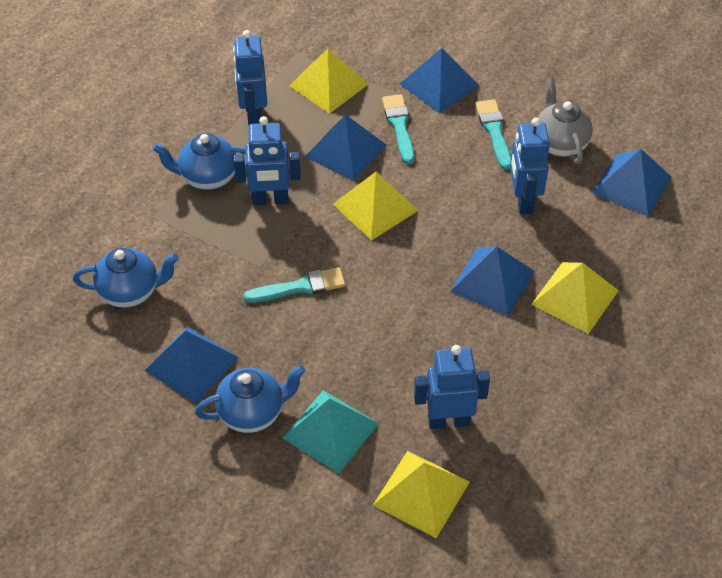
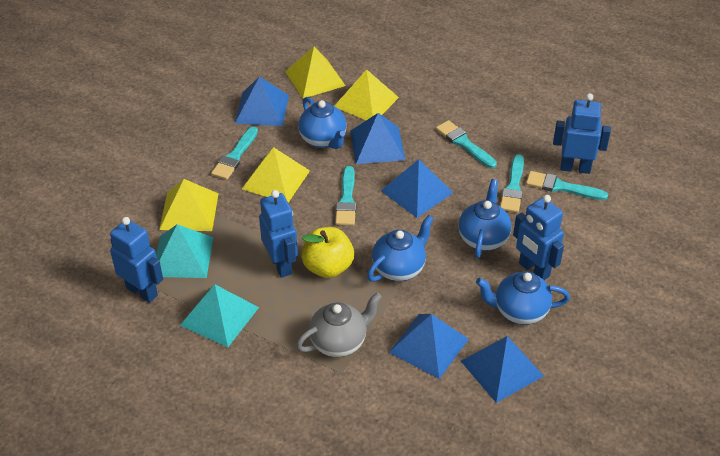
blue teapot: [73,248,179,308] [152,133,246,190] [195,365,306,433] = 3 -> [298,97,347,149] [367,215,434,282] [458,179,511,258] [476,271,570,325] = 4
turquoise brush: [244,267,345,303] [382,94,415,164] [475,99,511,170] = 3 -> [211,126,258,180] [335,166,356,225] [436,120,497,168] [500,154,524,213] [526,171,608,200] = 5
turquoise pyramid: [283,390,379,473] = 1 -> [156,224,213,278] [180,284,259,347] = 2
yellow apple: none = 0 -> [301,227,354,278] = 1

